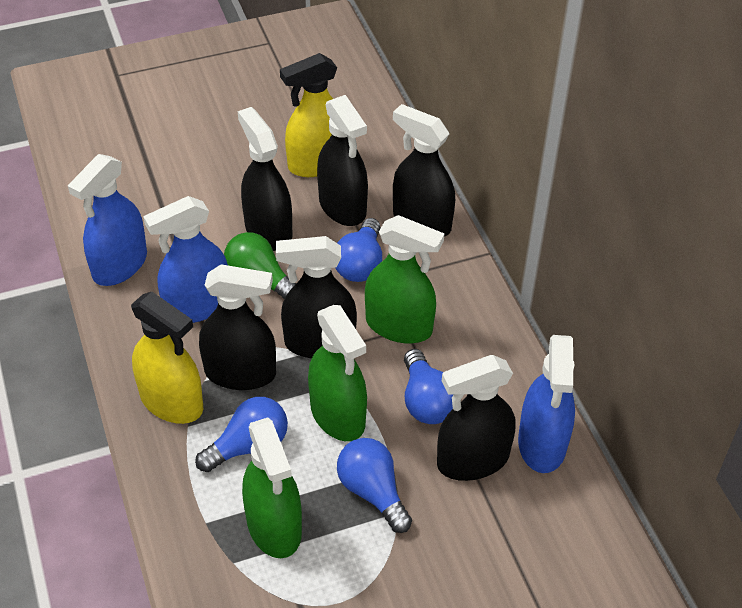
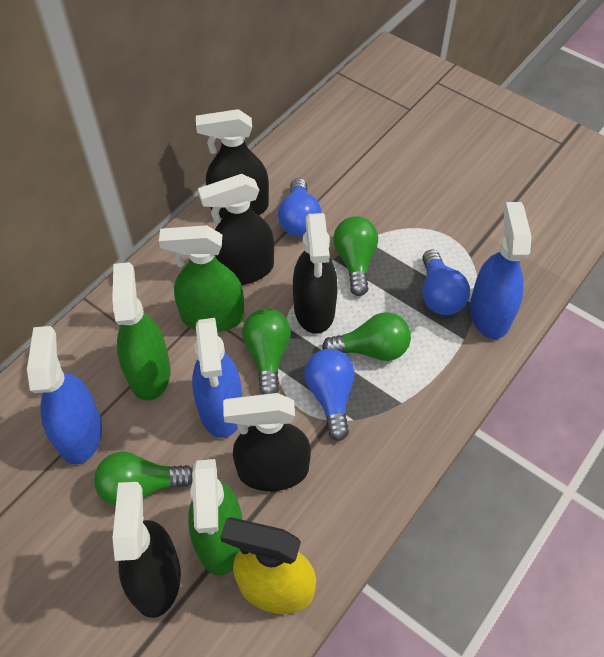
black spray bottle: [199,264,276,390] [238,107,292,251] [276,236,357,358] [317,95,368,226] [393,104,455,237] [437,355,516,481] = 6 -> [113,482,181,618] [196,109,269,218] [198,174,274,285] [223,393,311,491] [293,213,338,334] = 5
blue light bulb: [195,397,288,472] [335,218,382,282] [337,438,412,533] [404,349,454,424] = 4 -> [278,178,322,237] [304,349,355,441] [422,250,470,315] = 3
green light bulb: [224,232,296,299] = 1 -> [94,451,193,506] [242,309,291,394] [322,312,411,361] [333,216,378,296] = 4
yellow spray bottle: [131,292,203,424] [280,53,337,177] = 2 -> [220,517,316,614] = 1

